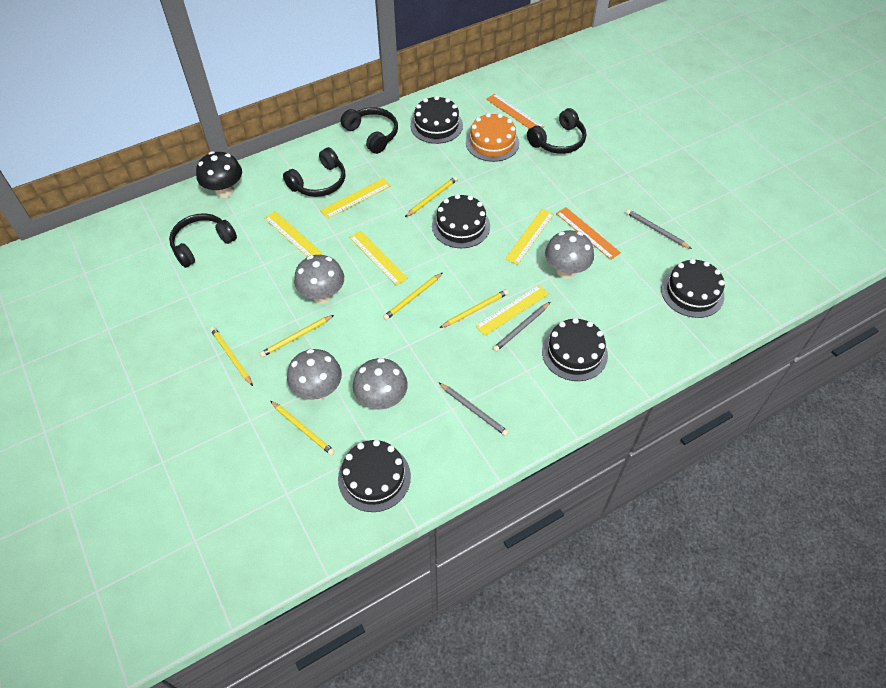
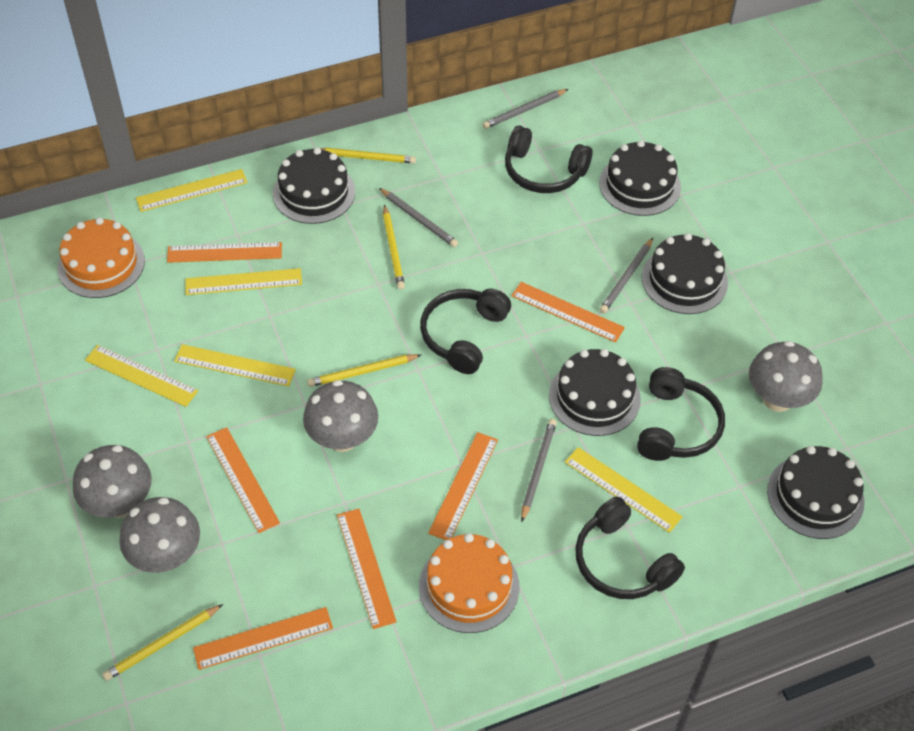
black mushroom: [196,151,242,198] = 1 -> none = 0
grey pencil: [439,383,509,436] [493,302,550,352] [626,209,692,249] = 3 -> [379,188,458,247] [483,89,568,129] [521,419,557,522] [600,238,653,313] = 4
orange cake: [466,113,519,162] = 1 -> [58,217,145,298] [419,533,520,633] = 2
orange ruler: [486,94,544,129] [556,207,621,260] = 2 -> [167,242,282,263] [193,607,333,670] [206,427,280,533] [337,509,397,629] [428,432,498,540] [511,282,625,342] = 6
yellow pencil: [210,327,253,386] [260,315,334,357] [270,401,335,455] [383,273,442,320] [405,176,458,217] [440,290,508,328] = 6 -> [102,604,223,681] [307,354,421,387] [320,148,416,164] [383,205,405,289] = 4

